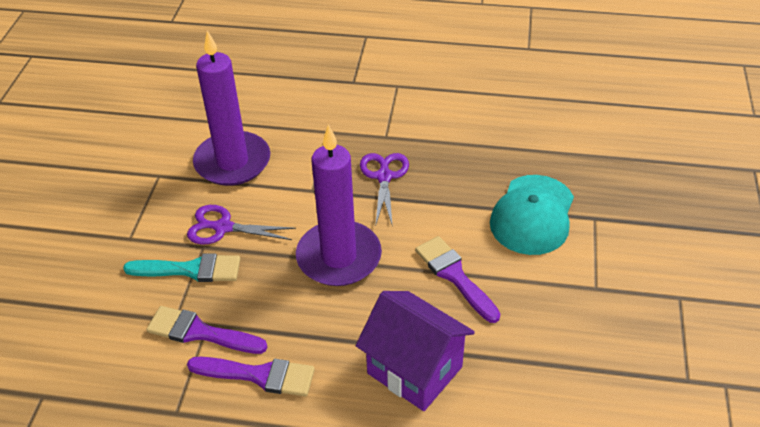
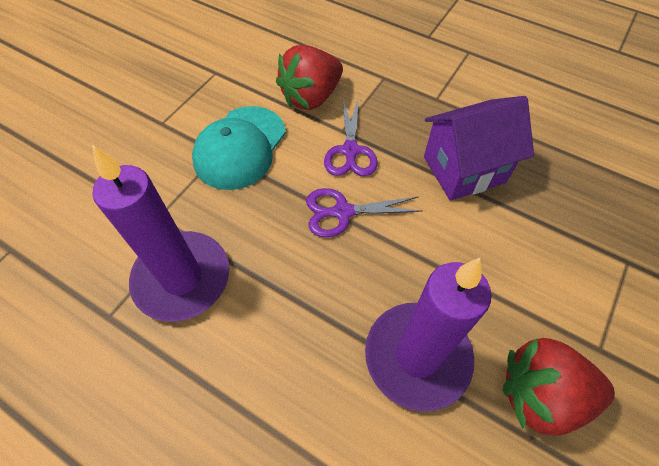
purple brush: [147,306,267,354] [187,357,315,396] [415,236,500,323] = 3 -> none = 0
red strawberry: none = 0 -> [276,45,343,110] [503,338,615,436] = 2
turquoise brush: [123,253,240,282] = 1 -> none = 0

